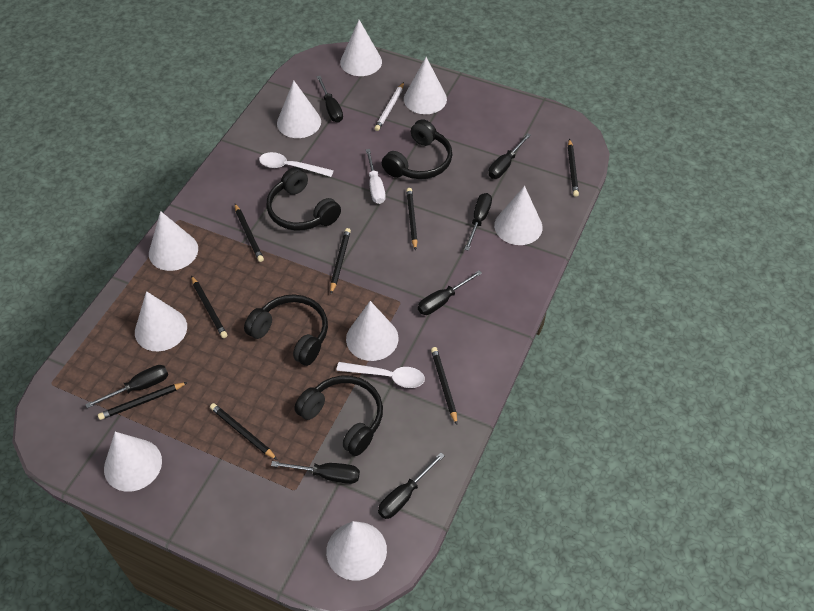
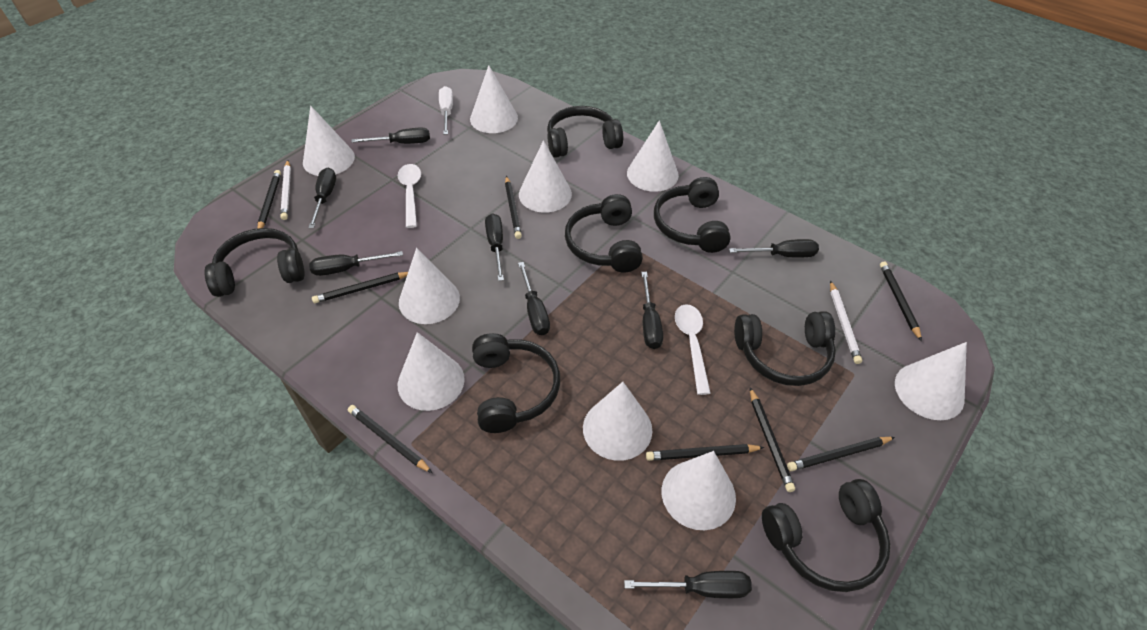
black headphones: [244,294,328,366] [266,167,341,231] [294,376,383,456] [382,119,452,179] = 4 -> [205,228,305,297] [472,333,560,433] [547,106,623,158] [565,194,643,272] [654,177,731,253] [734,311,836,386] [762,479,890,592] = 7
black screwdriver: [85,365,168,408] [271,461,360,484] [316,76,343,122] [378,453,445,519] [418,270,482,315] [464,193,492,251] [488,133,531,179] = 7 -> [308,168,336,228] [309,251,403,276] [352,128,430,144] [485,213,504,281] [518,262,550,335] [624,571,752,598] [641,272,663,349] [729,239,819,258] = 8
white pencil: [374,82,404,131] = 1 -> [280,160,291,220] [830,280,862,364] = 2

